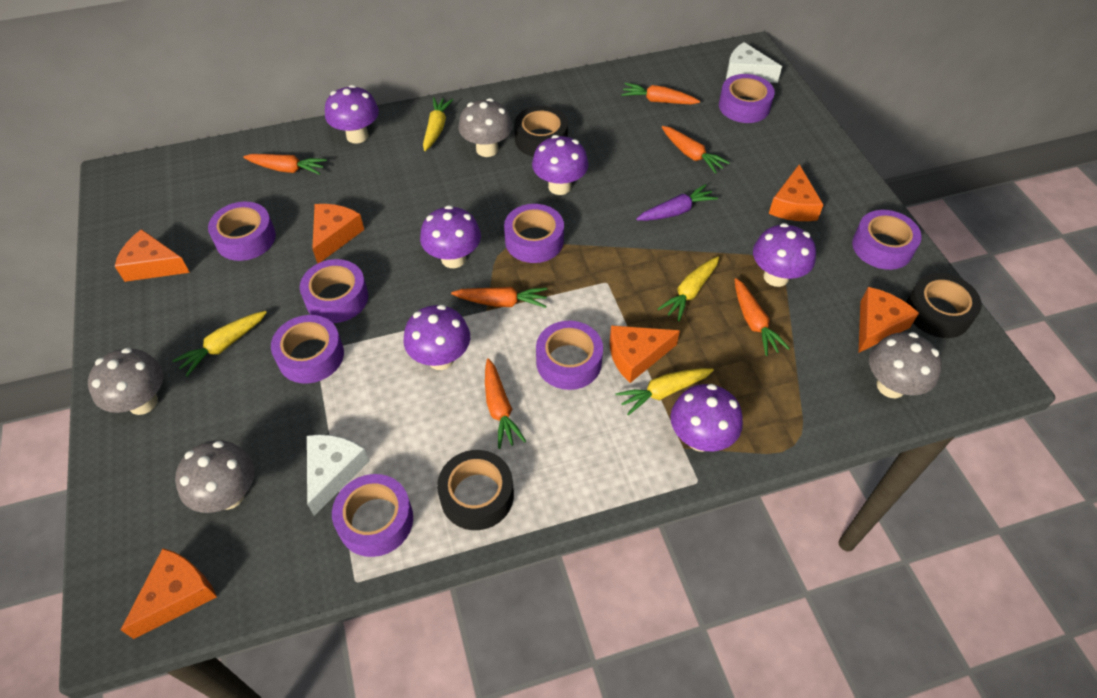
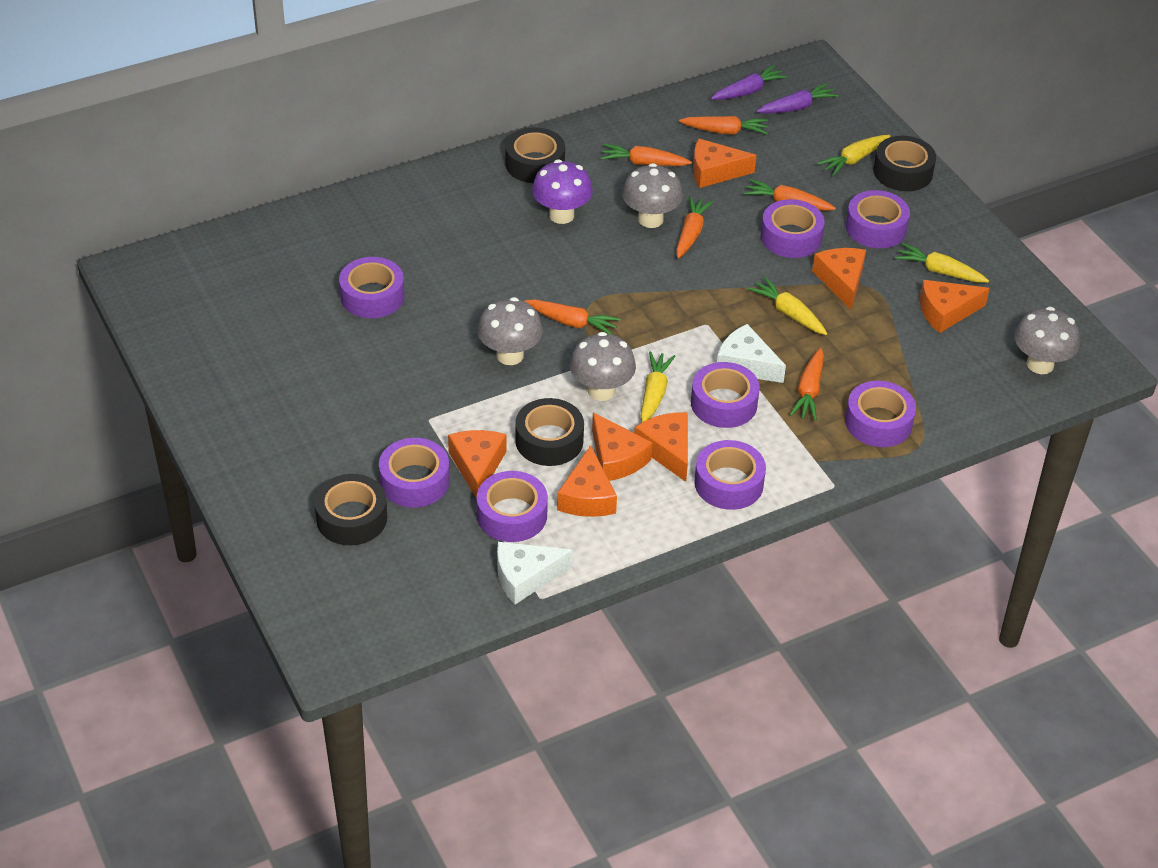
black tape: [437,450,514,530] [514,106,568,157] [906,273,982,338] = 3 -> [314,474,387,545] [505,127,565,183] [515,398,584,466] [874,136,936,191] = 4
orange cheese: [114,229,190,282] [121,548,217,639] [312,204,364,264] [610,325,680,383] [769,164,824,221] [858,287,919,353] = 6 -> [448,430,506,499] [557,445,617,517] [592,412,653,481] [634,412,688,482] [693,138,756,188] [812,248,866,309] [920,280,990,333] = 7
purple carrot: [636,184,718,221] = 1 -> [711,65,788,100] [757,83,839,114] = 2
purple mushroom: [325,85,379,144] [403,305,470,370] [420,205,481,268] [532,135,588,195] [671,384,743,452] [753,223,816,287] = 6 -> [532,160,593,224] = 1

